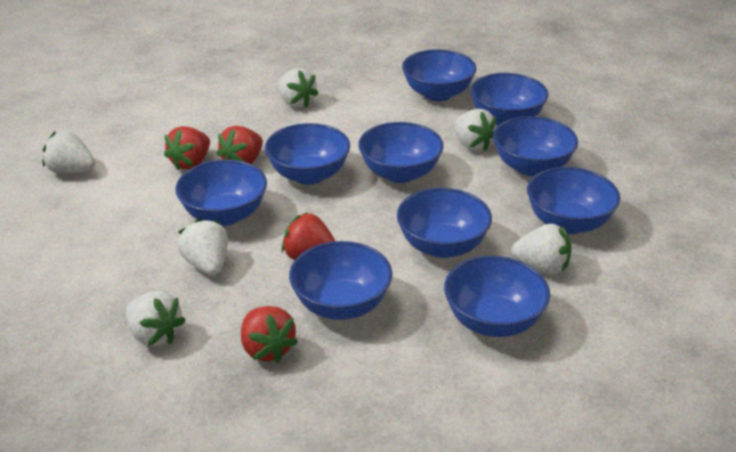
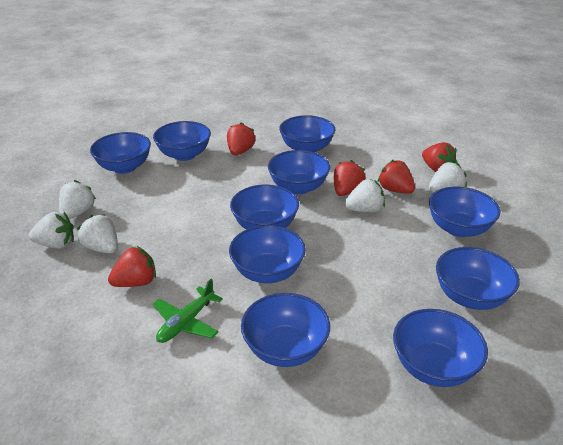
green plane: none = 0 -> [153,279,223,343] = 1
red strawberry: [164,126,210,170] [217,126,263,164] [241,306,298,363] [282,212,335,260] = 4 -> [108,246,156,287] [227,123,255,155] [334,160,365,196] [378,160,415,194] [422,142,457,172] = 5
white strawberry: [42,131,95,174] [126,291,186,346] [178,219,228,275] [278,68,319,108] [454,109,497,151] [511,223,572,274] = 6 -> [29,212,74,249] [59,180,96,219] [77,214,118,253] [345,179,385,212] [429,162,467,193] = 5

